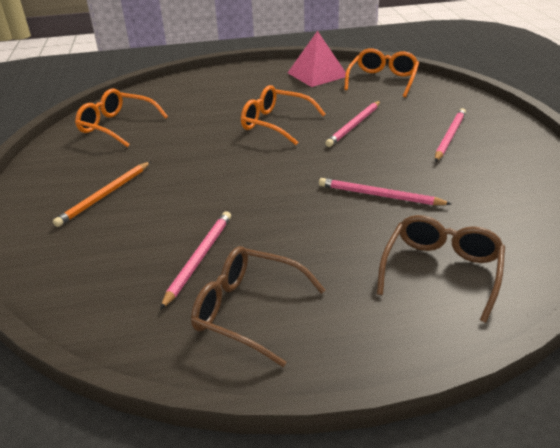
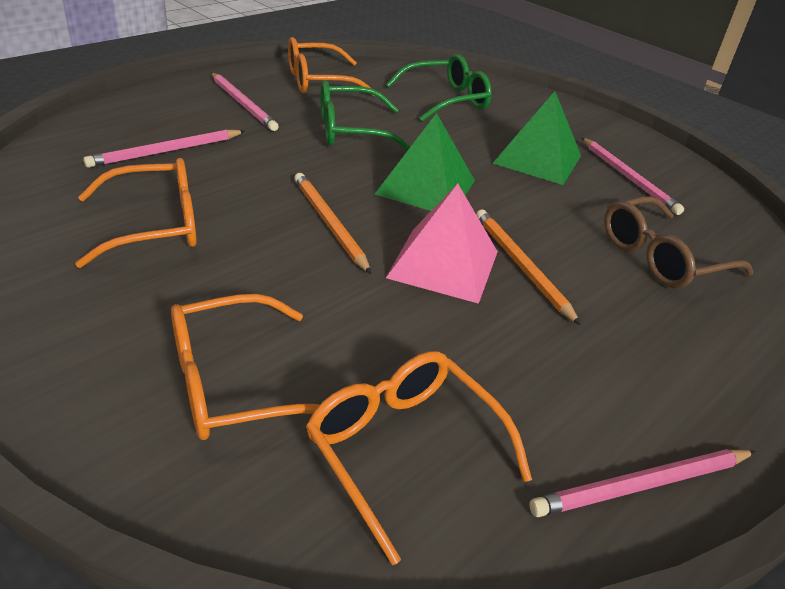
brown glasses: [191,246,325,367] [377,215,505,323] = 2 -> [604,196,754,288] = 1
green glasses: none = 0 -> [321,80,411,151] [386,54,492,121] = 2
green pyramid: none = 0 -> [375,113,475,211] [492,91,581,185] = 2
orange glasses: [75,89,168,147] [241,85,326,145] [344,48,419,97] = 3 -> [75,158,197,268] [171,294,319,440] [288,37,374,96] [306,351,532,565] = 4
orange pencil: [53,161,151,227] = 1 -> [294,173,371,274] [476,209,581,325] = 2

